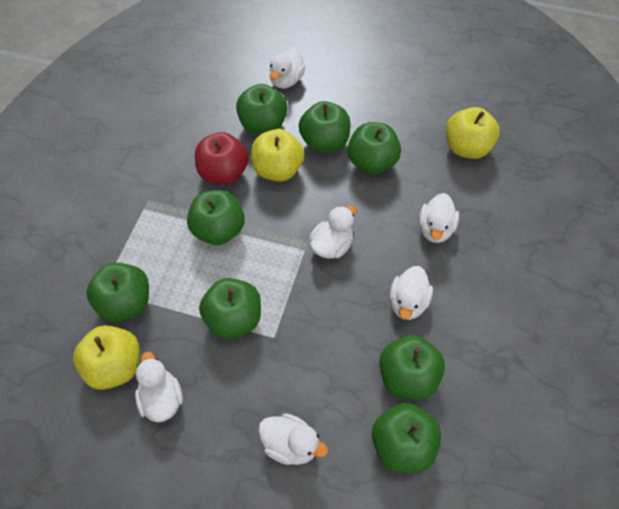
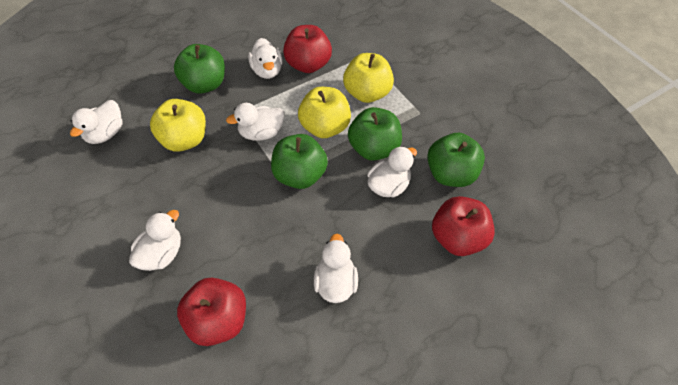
green apple: [86,263,149,322] [187,190,245,245] [199,278,261,339] [236,84,288,134] [299,101,351,153] [347,122,401,175] [372,403,441,473] [379,335,445,400] = 8 -> [174,44,225,94] [271,134,328,189] [348,107,402,161] [427,133,485,187] = 4
red apple: [195,132,249,185] = 1 -> [177,278,246,346] [283,25,332,73] [432,196,495,256] = 3

